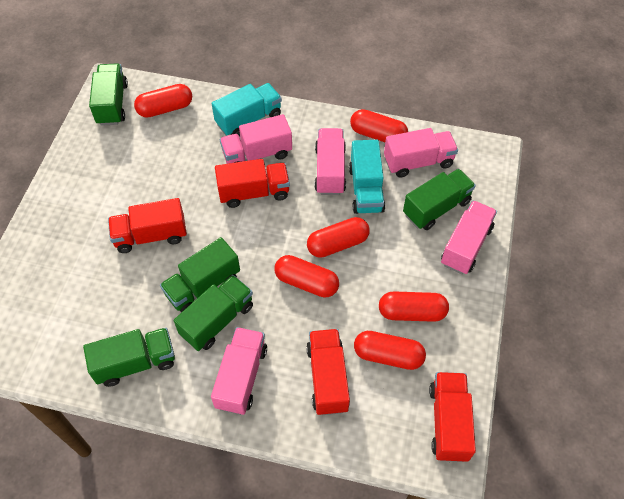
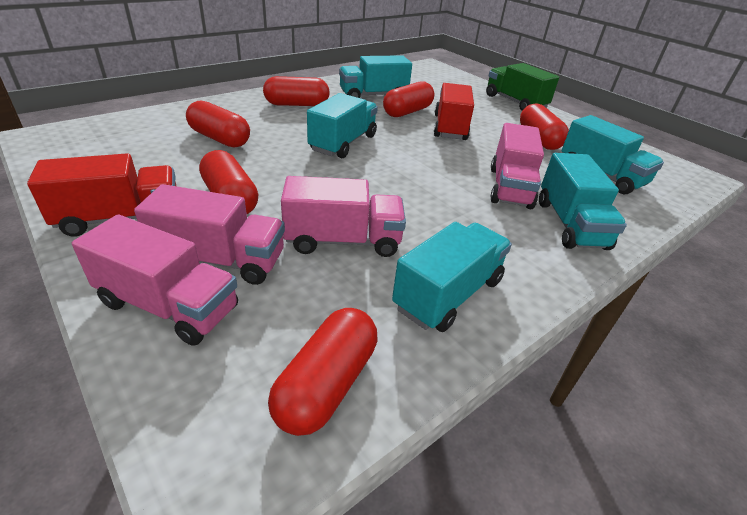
green truck: [83,328,175,387] [89,63,128,126] [160,237,240,313] [174,275,253,351] [403,169,476,230] = 5 -> [486,63,559,111] = 1
pink truck: [211,327,267,415] [220,114,292,164] [314,128,346,195] [384,128,458,178] [441,200,497,274] = 5 -> [72,215,238,346] [134,184,285,285] [281,176,406,257] [491,123,544,209] = 4
red truck: [108,198,187,253] [215,159,290,208] [306,329,350,415] [429,372,476,462] = 4 -> [27,153,176,237] [434,83,474,140] = 2
turquoise truck: [212,83,282,136] [349,140,385,214] = 2 -> [307,93,378,158] [339,55,412,98] [392,222,512,332] [539,153,627,250] [562,115,664,194] = 5

